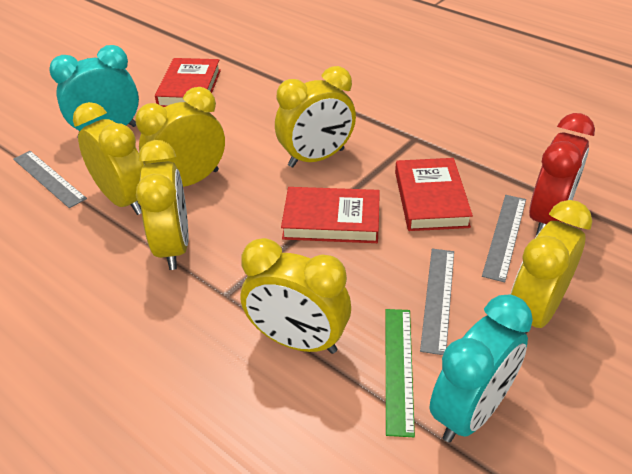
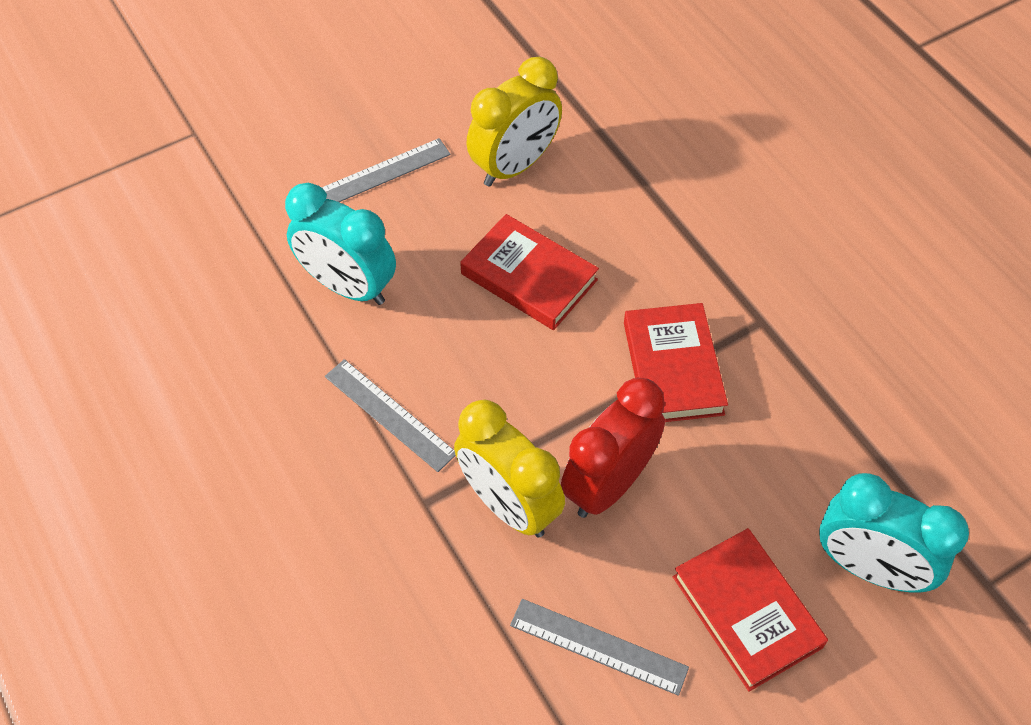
green ruler: [386,309,415,437] = 1 -> none = 0
yellow clock: [73,102,144,215] [135,87,225,187] [136,140,188,270] [241,238,351,354] [275,66,356,167] [510,200,592,334] = 6 -> [454,400,565,538] [466,57,562,187] = 2

